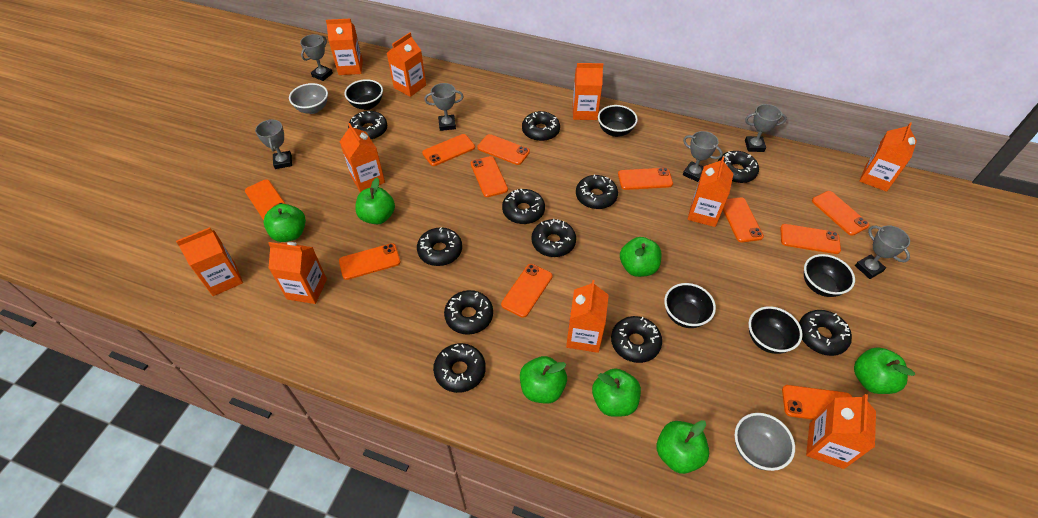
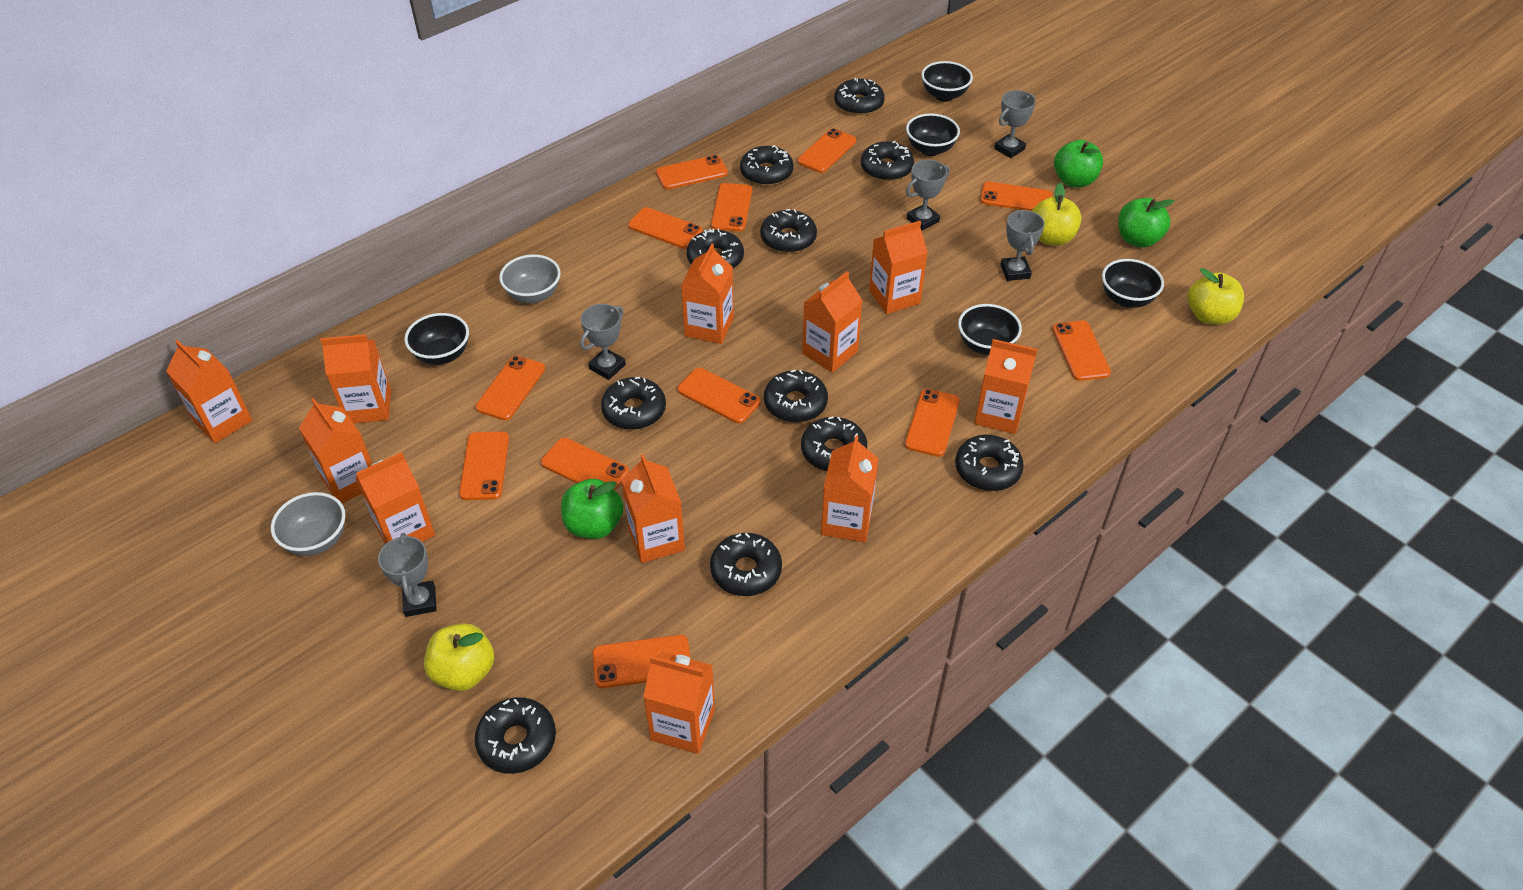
green apple: [263,204,306,242] [355,178,395,224] [520,356,567,404] [592,368,641,417] [620,237,662,277] [656,420,709,474] [854,347,915,394] = 7 -> [561,479,624,539] [1054,140,1103,188] [1118,198,1174,247] = 3
grey trophy: [255,119,292,169] [300,34,333,81] [424,83,464,131] [683,131,723,182] [745,104,787,152] [855,225,910,279] = 6 -> [378,533,437,617] [580,304,626,380] [906,160,950,230] [994,90,1036,158] [1000,209,1045,281] = 5
orange carton: [176,227,243,296] [268,242,327,304] [326,19,363,75] [340,123,385,192] [387,32,426,97] [566,280,609,353] [572,63,603,120] [688,157,734,227] [806,394,876,469] [859,122,917,192] = 10 -> [166,340,252,443] [299,398,372,503] [320,334,391,424] [355,452,435,544] [622,454,685,563] [643,652,715,754] [681,243,734,344] [802,271,863,373] [821,436,879,543] [869,221,928,314] [974,339,1037,434] = 11
orange phone: [245,179,285,220] [339,243,401,280] [422,134,475,166] [471,156,508,197] [477,134,530,165] [501,264,552,318] [618,168,673,190] [723,197,764,242] [780,224,841,254] [782,385,852,420] [812,191,869,236] = 11 -> [459,431,509,500] [475,356,545,420] [541,438,629,490] [593,635,691,688] [628,207,703,249] [656,155,728,189] [677,368,761,424] [711,183,752,231] [798,128,856,173] [905,389,960,457] [980,181,1053,211] [1052,321,1111,381] = 12
yellow apple: none = 0 -> [424,623,494,691] [1032,183,1082,246] [1188,268,1244,325] = 3

